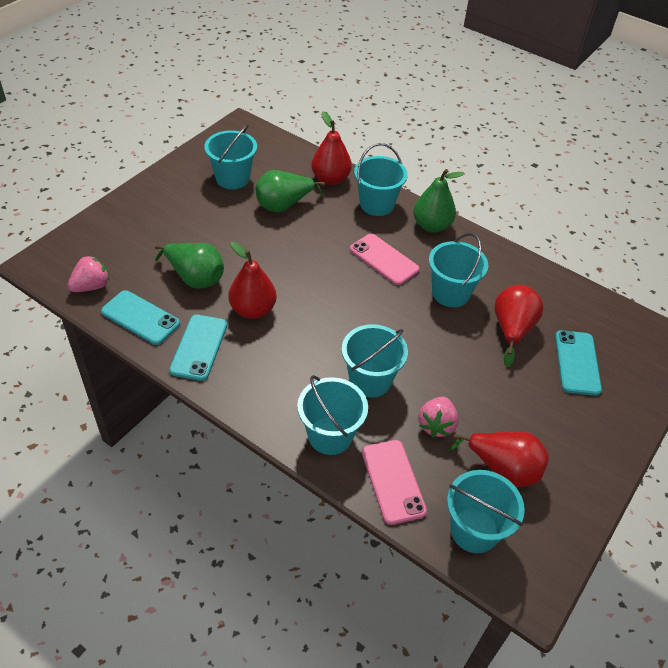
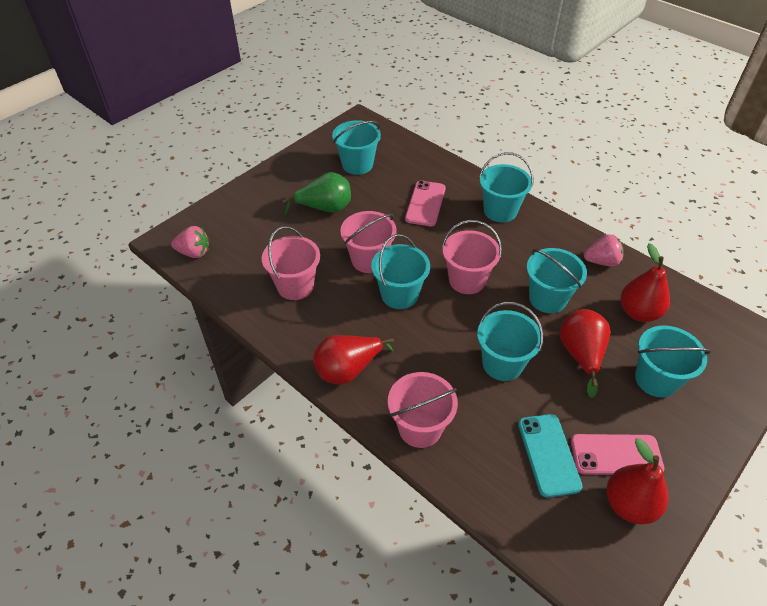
green pear: [155,243,224,289] [256,170,325,213] [413,169,465,233] = 3 -> [282,172,351,216] = 1
pink bucket: none = 0 -> [262,226,320,300] [340,211,397,273] [388,372,458,448] [442,220,502,294] = 4
turquoise phone: [101,290,180,345] [169,315,227,381] [555,330,602,396] = 3 -> [518,414,583,498] = 1

